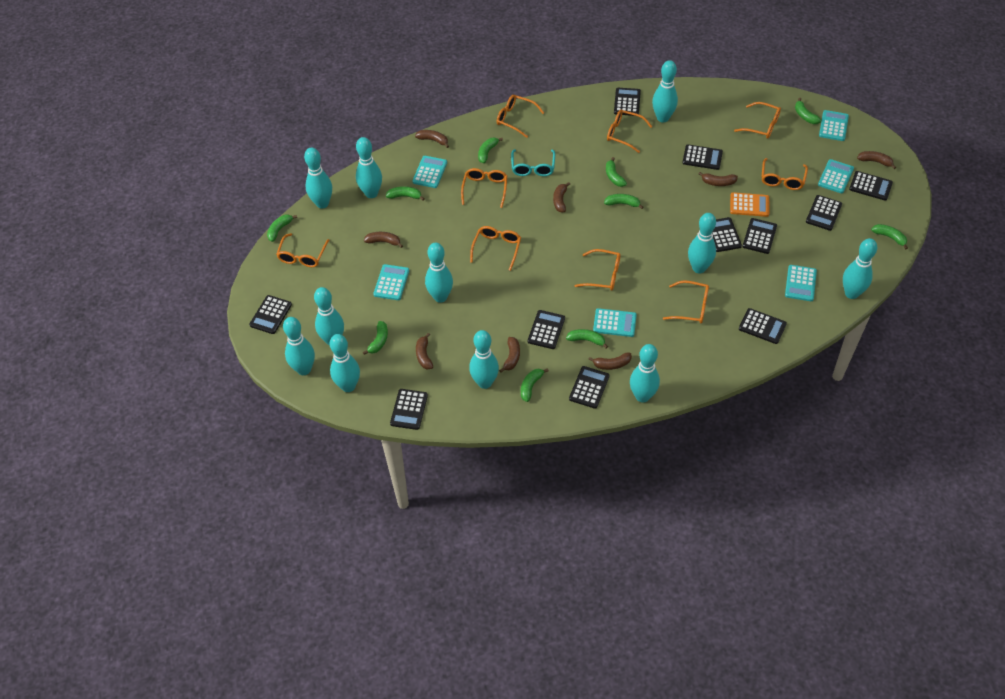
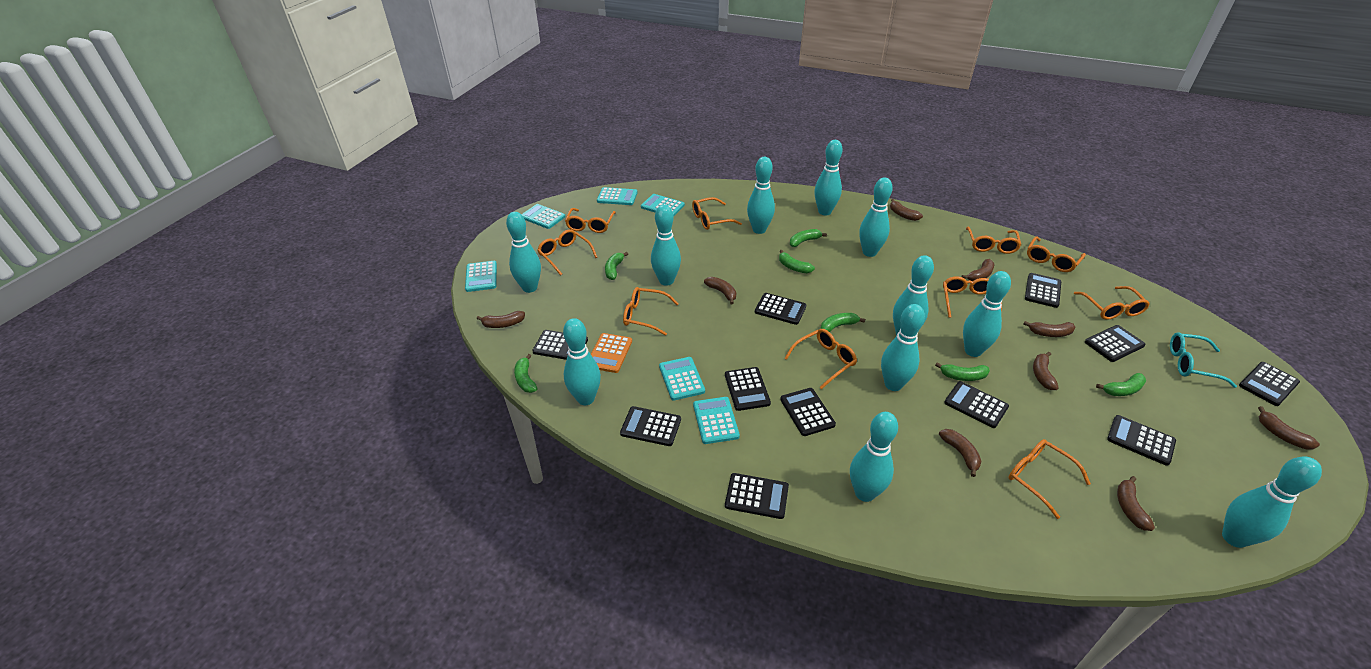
brown banana: [364,232,403,248] [415,130,449,148] [416,333,433,370] [499,337,520,372] [553,182,570,212] [588,352,632,370] [698,172,738,186] [857,151,896,169] = 8 -> [477,311,525,328] [704,277,736,305] [890,199,923,221] [939,429,981,477] [962,259,994,281] [1023,321,1076,337] [1033,352,1059,390] [1117,476,1155,531] [1258,406,1320,450] = 9
green banana: [267,215,297,242] [363,321,388,355] [386,186,425,200] [478,138,503,163] [521,368,549,402] [566,329,608,349] [604,194,644,209] [606,157,627,187] [795,98,821,124] [871,224,908,250] = 10 -> [514,354,537,393] [605,252,628,280] [779,250,815,273] [790,229,827,247] [821,313,865,332] [935,362,990,381] [1096,373,1146,396] = 7
orange glasses: [276,233,330,267] [461,168,507,208] [470,226,521,271] [497,95,544,138] [575,249,620,291] [607,110,653,153] [663,280,709,324] [734,102,781,139] [762,158,808,190] = 9 -> [537,229,597,275] [565,208,616,233] [623,287,679,336] [692,197,742,230] [784,329,857,389] [943,276,1002,318] [966,227,1021,254] [1009,439,1091,519] [1027,236,1086,272] [1074,286,1150,320] = 10

